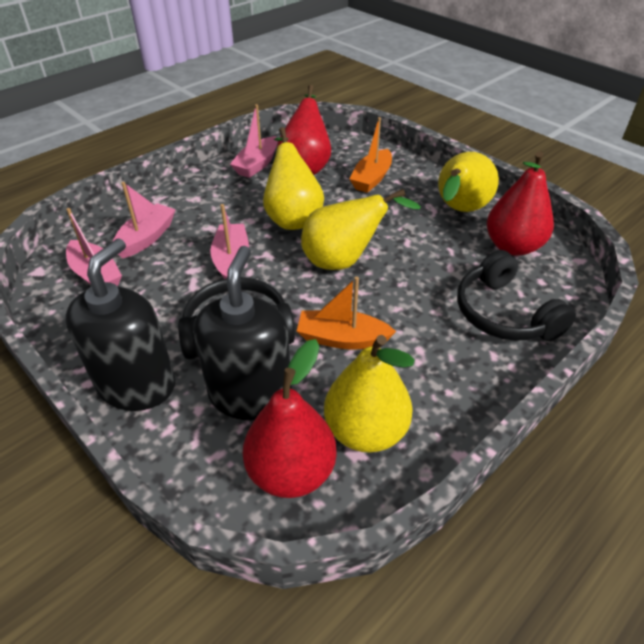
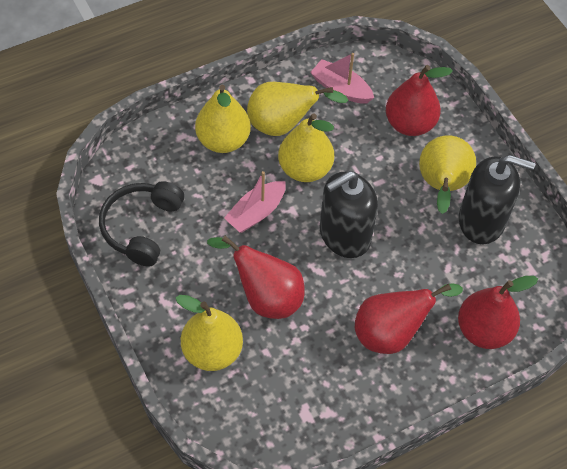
black headphones: [178,277,295,360] [457,250,576,341] = 2 -> [99,181,184,267] = 1
orange boat: [297,276,396,350] [349,117,392,193] = 2 -> none = 0
pink boat: [66,208,122,287] [113,182,176,258] [210,204,249,279] [230,104,277,178] = 4 -> [224,171,286,233] [310,53,374,103] = 2
red pear: [243,339,337,498] [277,85,331,175] [487,151,554,256] = 3 -> [207,236,305,319] [355,283,463,354] [386,65,453,136] [458,276,538,349] = 4
yellow pear: [263,127,324,230] [301,189,421,270] [324,335,415,453] [438,152,499,212] = 4 -> [175,295,243,371] [195,85,251,153] [247,82,348,136] [278,113,334,182] [419,135,476,214] = 5

